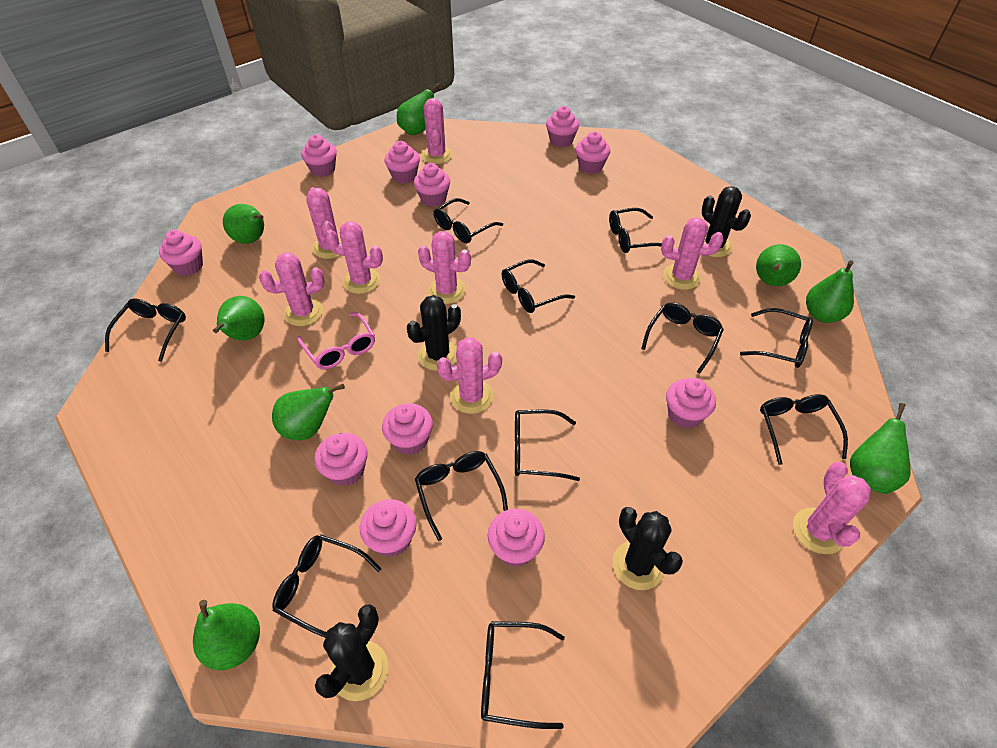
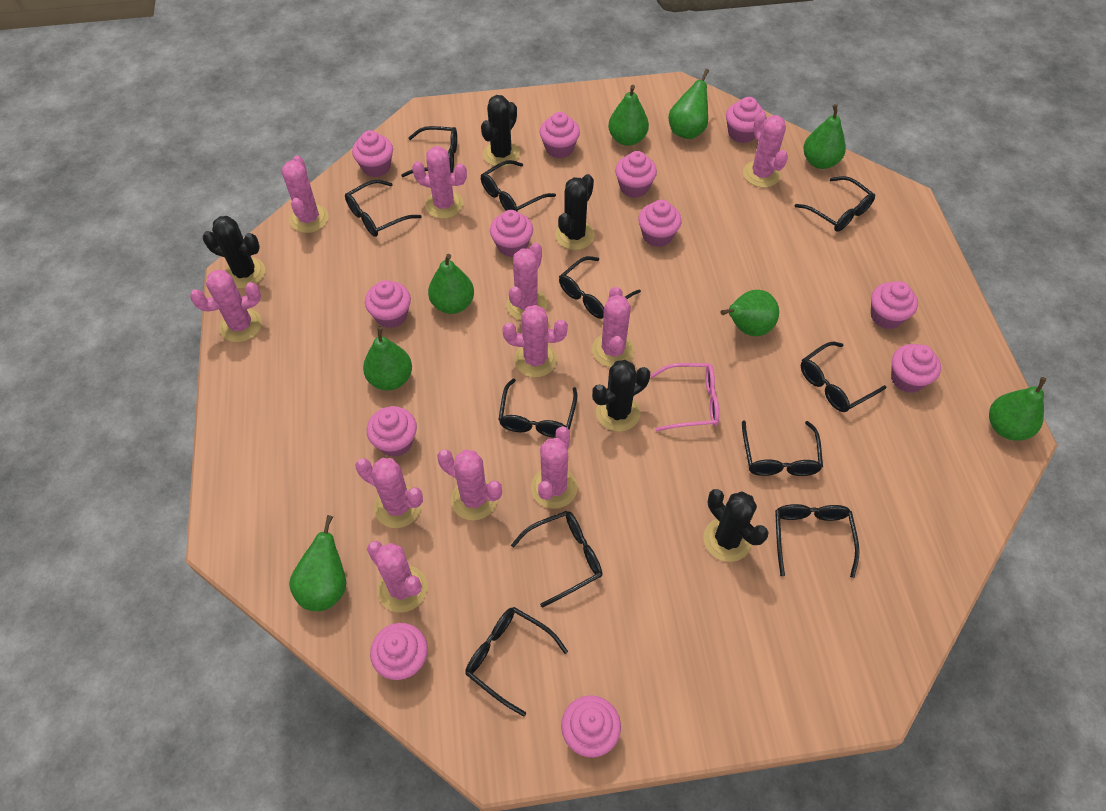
black cactus: [315,604,388,701] [407,295,461,371] [613,507,683,590] [702,186,751,257] = 4 -> [203,216,265,289] [481,95,520,167] [555,174,595,250] [592,360,650,432] [703,489,769,562] = 5
pink cactus: [259,252,325,326] [306,187,341,259] [325,221,383,294] [418,231,471,304] [422,98,453,164] [437,337,502,414] [661,217,724,290] [793,462,871,554] = 8 -> [190,270,262,342] [282,155,329,233] [356,458,423,528] [367,541,427,613] [412,146,467,219] [437,449,502,520] [502,305,568,377] [506,243,547,320] [531,426,578,509] [592,287,635,367] [743,112,788,187] = 11
pink cupcake: [159,230,203,276] [301,134,337,177] [315,433,368,486] [360,499,416,557] [382,403,433,455] [385,141,420,184] [414,163,450,207] [488,509,545,567] [546,106,579,147] [576,131,610,174] [666,378,716,428] = 11 -> [352,130,393,177] [365,280,411,328] [367,406,417,457] [370,623,428,680] [490,210,533,257] [540,112,580,159] [561,695,621,757] [615,151,657,198] [638,200,682,247] [726,97,765,143] [871,281,918,329] [891,344,941,393] = 12

